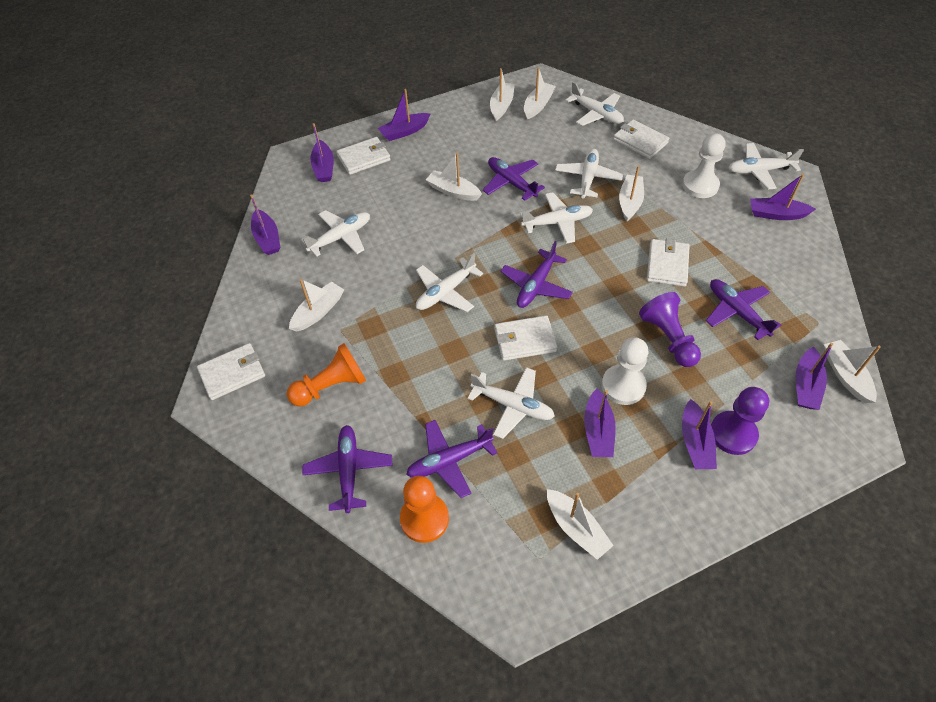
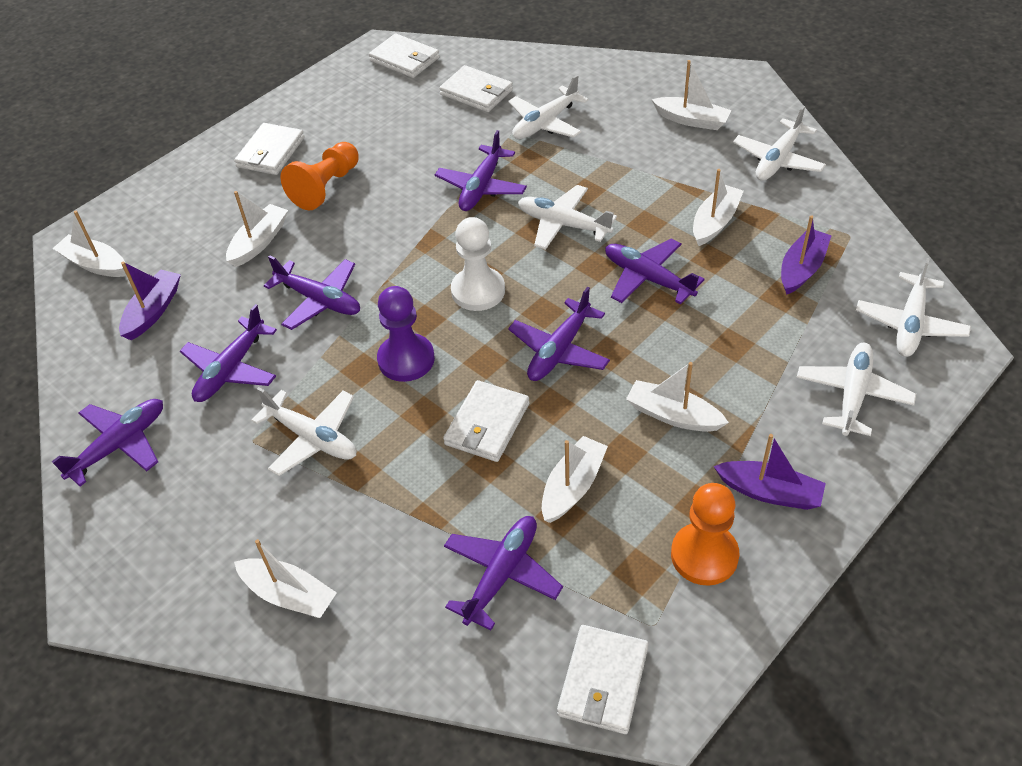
purple boat: [250,194,280,255] [310,123,334,182] [378,89,430,141] [584,389,616,457] [682,399,717,469] [750,174,816,220] [796,343,833,410] = 7 -> [119,262,181,340] [713,434,826,510] [781,215,832,295] = 3
purple pawn: [639,292,701,367] [711,387,769,455] = 2 -> [377,286,435,382] = 1
purple plane: [302,425,393,513] [406,420,497,498] [483,157,545,201] [501,241,573,308] [706,279,781,340] = 5 -> [51,399,163,486] [180,304,277,402] [264,255,360,330] [435,130,527,211] [444,516,563,631] [508,287,610,381] [605,238,704,304] = 7
white pawn: [602,337,648,405] [682,133,726,198] = 2 -> [451,217,505,311] = 1
white plane: [301,210,370,257] [416,253,483,312] [467,367,555,439] [520,192,593,244] [555,149,623,199] [565,82,624,126] [728,143,804,189] = 7 -> [251,387,356,476] [508,75,589,139] [518,185,617,250] [733,106,826,181] [796,343,916,436] [856,258,971,357] = 6

